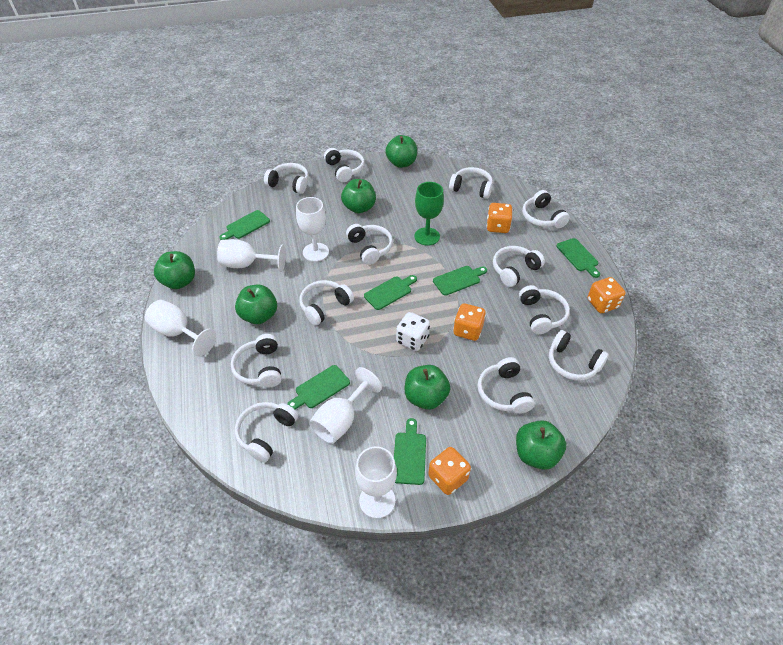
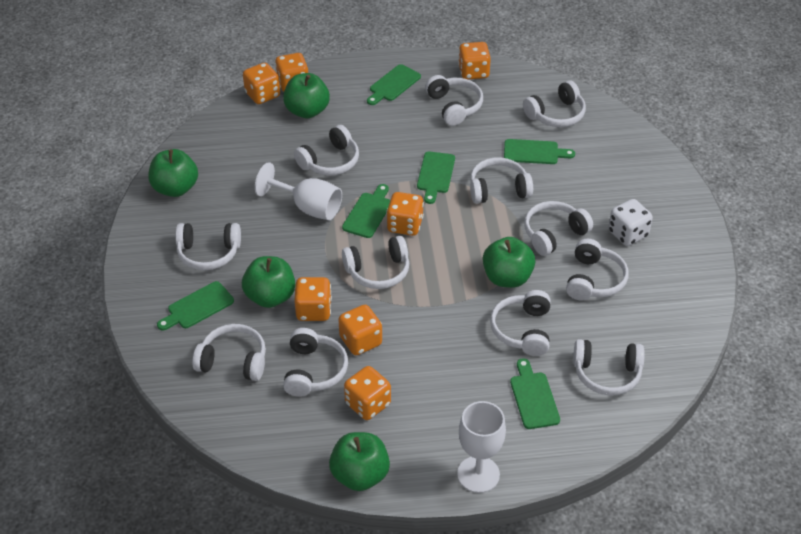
green apple: [154,251,195,289] [235,285,277,324] [341,179,376,213] [385,135,417,168] [405,365,450,410] [516,420,566,470] = 6 -> [148,149,198,197] [242,256,295,308] [283,73,330,118] [329,432,390,491] [483,237,536,288] = 5
green goblet: [414,182,444,246] = 1 -> none = 0
orange dice: [428,447,471,495] [453,303,486,341] [486,203,513,233] [588,277,625,313] = 4 -> [243,63,280,104] [275,53,308,92] [294,277,332,321] [338,305,382,355] [344,366,391,420] [386,192,424,236] [458,42,491,79] = 7
white goblet: [145,300,217,356] [217,239,286,272] [296,197,329,262] [309,367,382,444] [355,446,397,519] = 5 -> [255,162,342,220] [457,401,506,493] = 2

